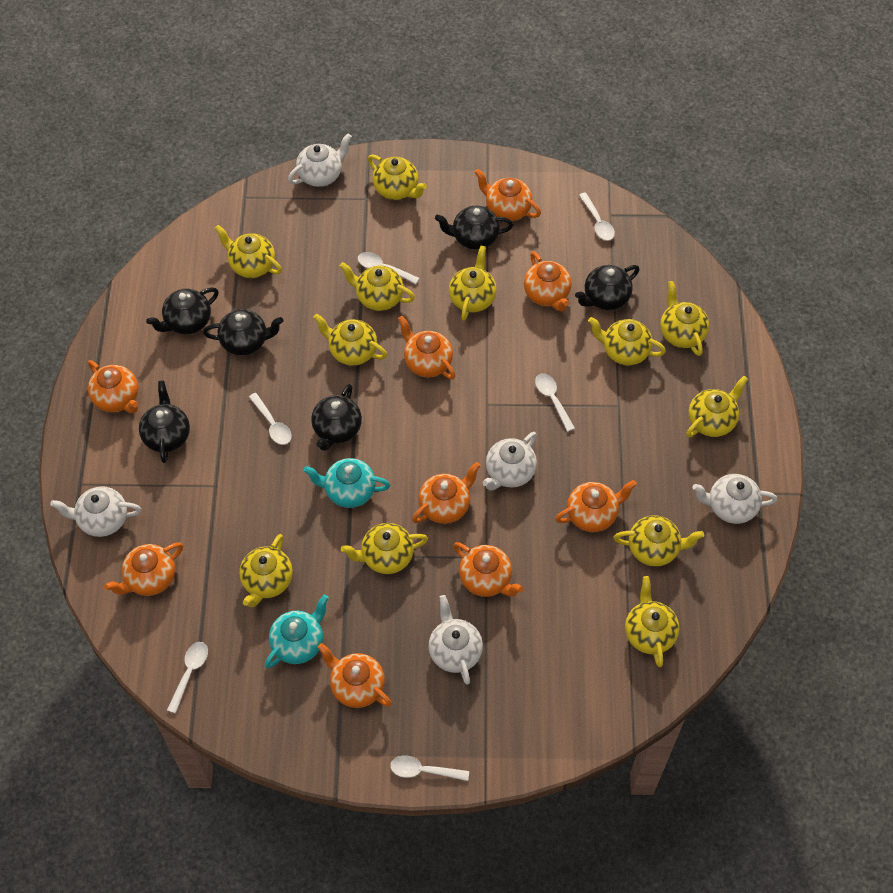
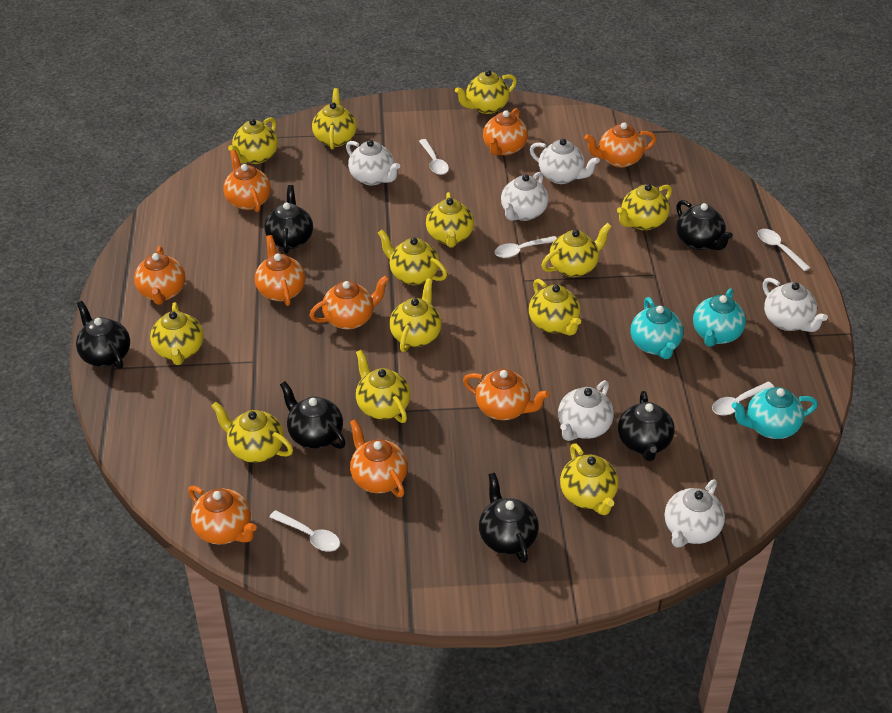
turquoise teapot: [265,595,329,668] [303,458,390,508] = 2 -> [631,297,683,359] [693,288,746,347] [732,387,818,439] = 3
white spoon: [167,642,208,714] [249,393,292,445] [358,252,419,284] [390,755,469,781] [535,373,575,432] [579,192,615,241] = 6 -> [269,510,340,552] [419,139,449,175] [495,236,557,258] [712,382,774,416] [758,229,810,271] = 5
white teapot: [50,486,141,537] [288,134,352,187] [429,595,483,685] [483,432,537,490] [693,474,777,524] = 5 -> [346,140,400,185] [501,172,549,221] [529,139,600,184] [558,380,614,441] [665,480,725,548] [763,278,828,332] = 6
yellow teapot: [214,225,282,278] [239,534,293,607] [313,314,387,366] [339,262,415,311] [341,523,428,574] [368,155,427,200] [449,246,497,321] [588,317,666,365] [614,515,704,567] [625,576,679,667] [660,281,709,356] [686,376,748,437] = 12 -> [150,302,204,365] [211,402,293,463] [228,117,278,164] [312,88,357,150] [356,350,410,423] [378,229,447,285] [389,278,442,352] [426,192,474,247] [455,70,517,114] [529,279,581,336] [541,223,612,277] [560,443,619,515] [617,184,672,230] = 13

